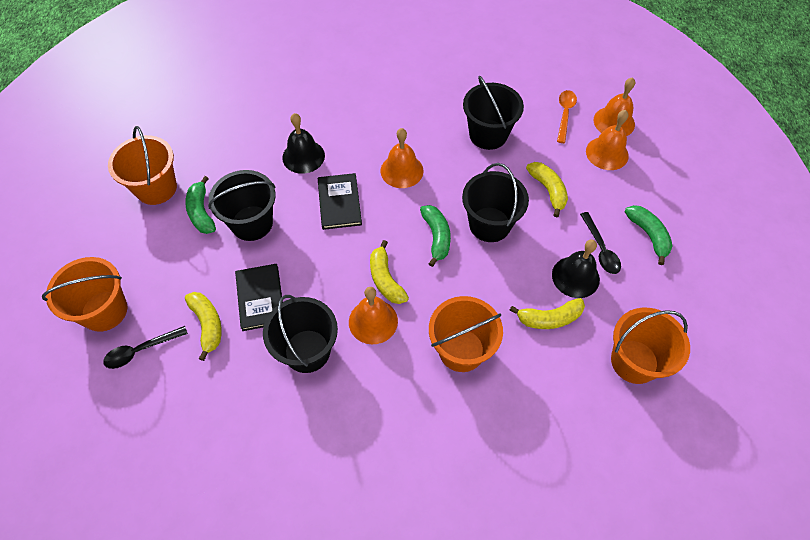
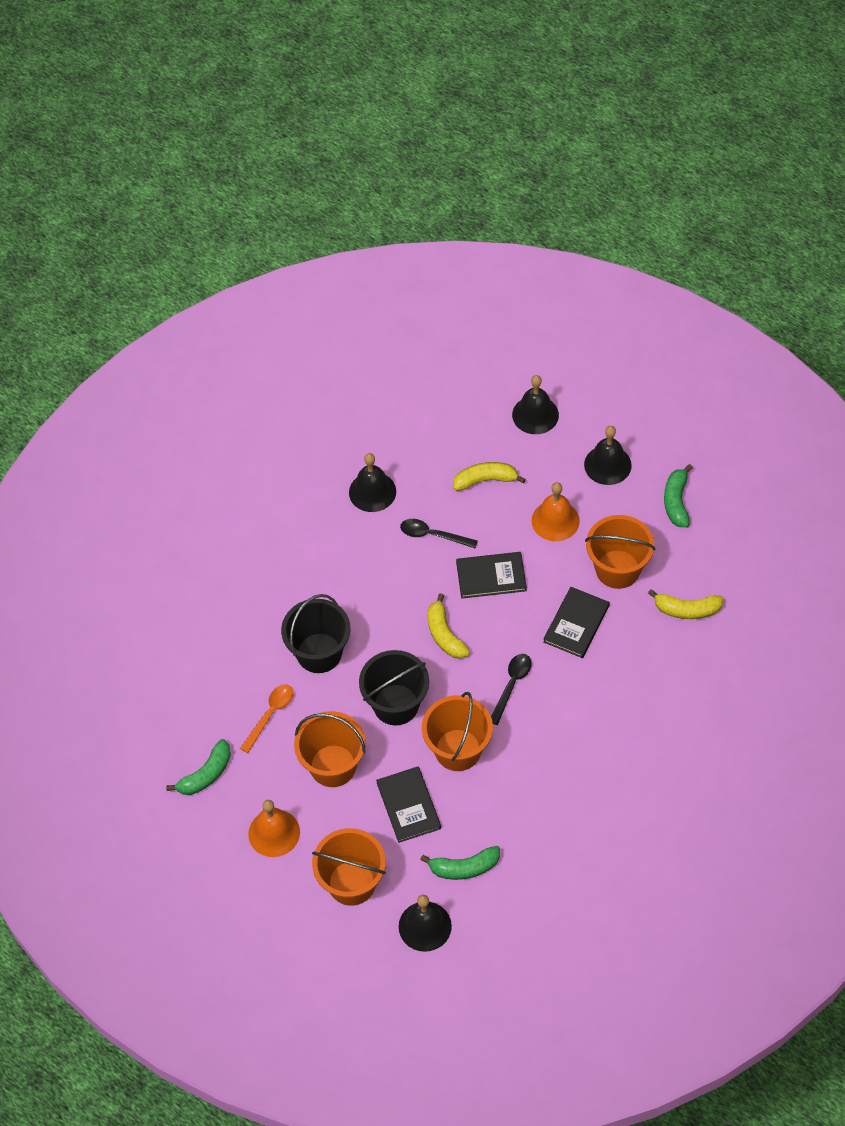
black bell: [282,113,325,174] [552,240,600,298] = 2 -> [349,453,396,512] [399,895,452,952] [512,375,559,434] [584,426,632,485] = 4
black book: [235,264,282,331] [318,173,362,230] = 2 -> [376,767,441,843] [456,552,527,598] [543,587,610,658] = 3
black bucket: [208,170,276,241] [263,295,338,373] [462,163,529,242] [463,76,524,150] = 4 -> [281,594,351,673] [359,650,429,725] = 2
orange bell: [349,287,398,344] [381,128,423,188] [586,110,629,170] [594,77,635,136] = 4 -> [248,800,300,857] [532,482,580,541] = 2
yellow banana: [185,292,222,361] [370,240,409,304] [509,298,585,329] [526,162,568,217] = 4 -> [428,593,470,659] [453,462,526,491] [648,589,724,619] = 3

